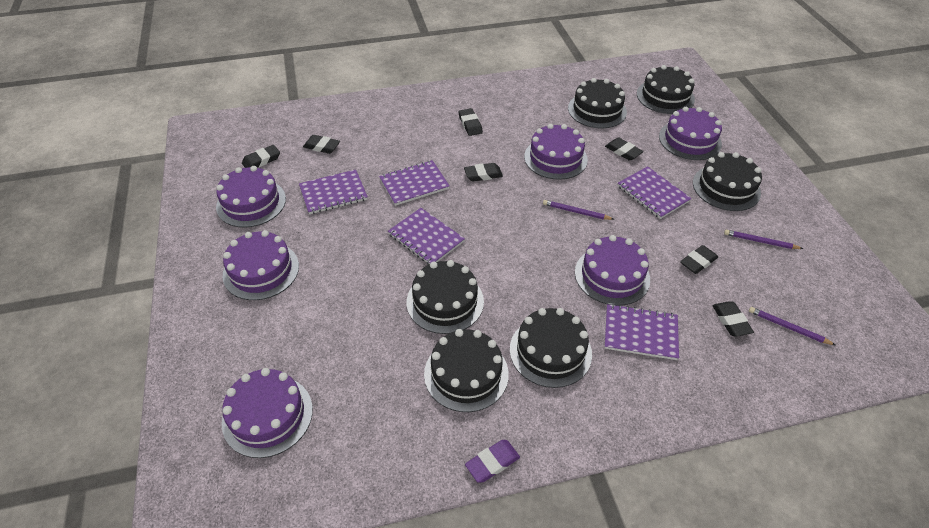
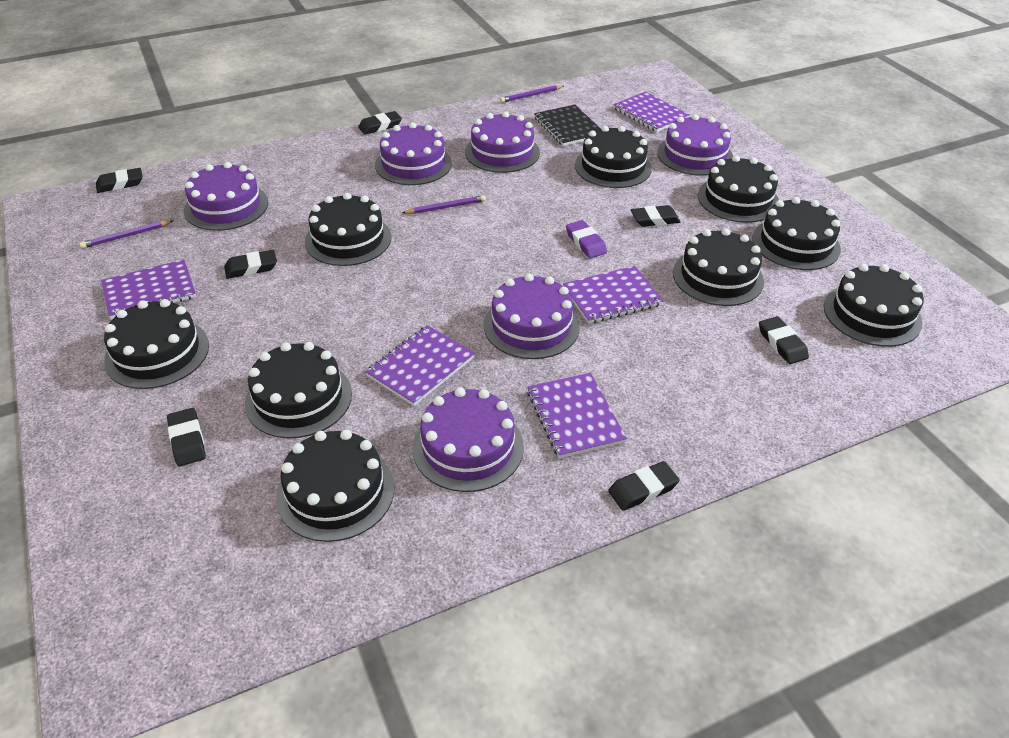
black cake: [407,260,484,334] [424,329,509,412] [510,308,592,388] [568,78,627,129] [637,65,695,114] [693,152,762,211] = 6 -> [104,299,209,389] [245,342,352,438] [276,430,394,542] [305,193,391,266] [575,126,652,188] [673,228,764,306] [698,155,779,223] [752,197,841,270] [824,264,924,347] = 9
black notebook: none = 0 -> [534,105,601,146] = 1

